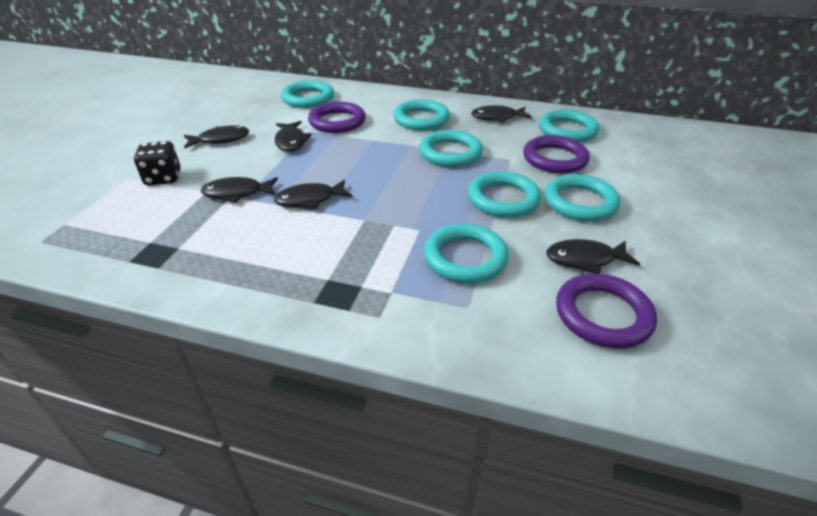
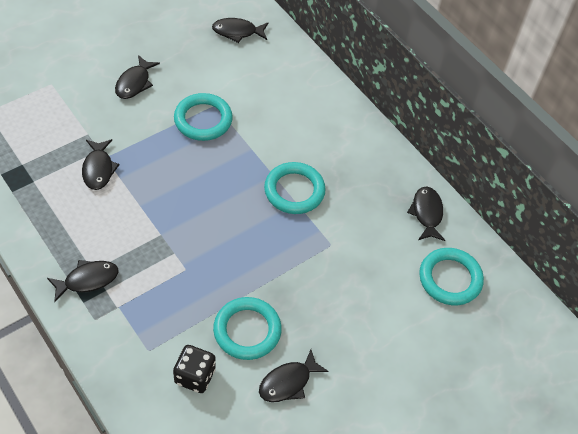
purple ring: [308,102,366,133] [523,135,590,174] [556,274,657,349] = 3 -> none = 0
turquoise ring: [281,80,334,108] [393,100,450,131] [419,130,483,167] [424,223,509,283] [468,171,541,218] [539,109,599,142] [544,174,620,221] = 7 -> [174,93,233,141] [213,297,282,360] [264,162,326,214] [419,248,484,305] = 4

